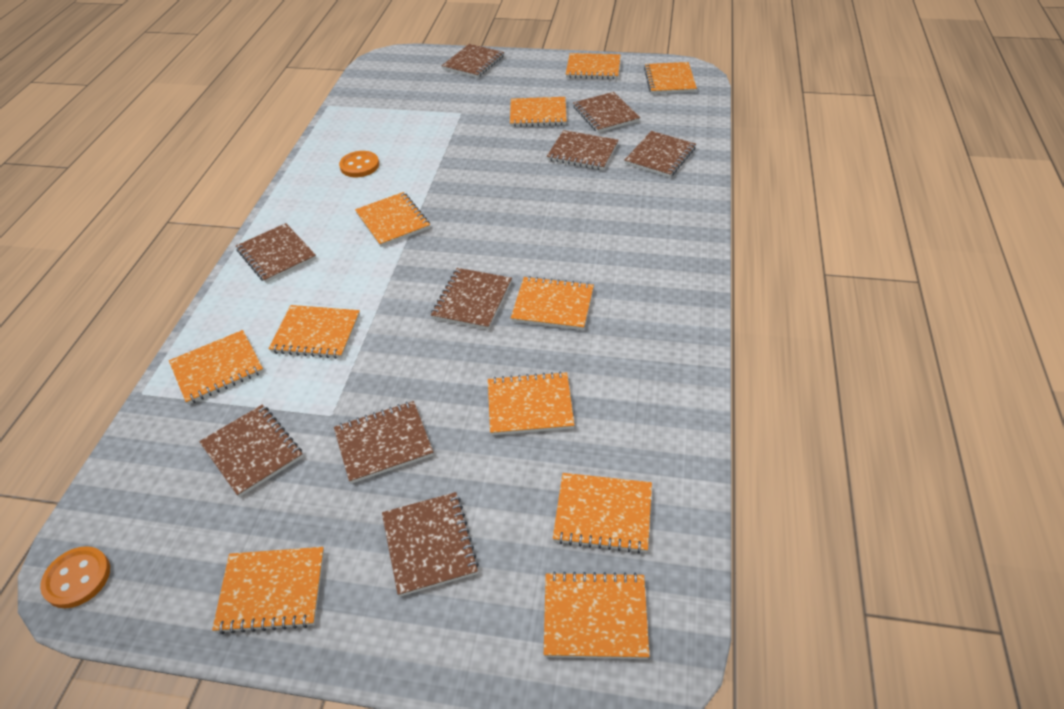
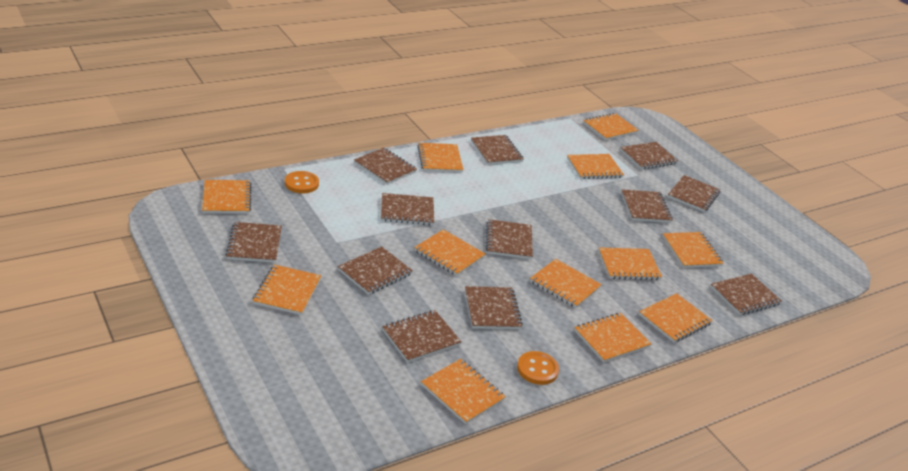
brown notebook: [199,405,303,497] [236,223,316,283] [334,401,433,484] [382,492,479,597] [431,268,512,330] [442,44,504,78] [547,130,619,170] [573,92,640,133] [624,131,696,178] = 9 -> [225,222,282,263] [338,246,413,295] [354,148,417,185] [381,193,434,225] [382,310,462,363] [465,286,523,329] [471,135,524,165] [486,219,533,259] [620,142,678,169] [621,189,673,223] [668,175,720,212] [710,273,782,315] = 12
orange notebook: [169,330,264,405] [212,547,324,634] [269,305,360,359] [355,192,430,247] [488,372,574,435] [510,97,567,127] [511,276,594,330] [544,571,650,659] [553,473,652,553] [566,53,621,79] [644,62,697,94] = 11 -> [202,180,251,214] [253,264,321,315] [414,229,485,276] [417,143,464,172] [421,359,506,424] [530,259,602,308] [567,154,624,179] [574,313,651,363] [583,113,639,140] [598,247,662,280] [639,293,713,343] [662,232,724,268] = 12

